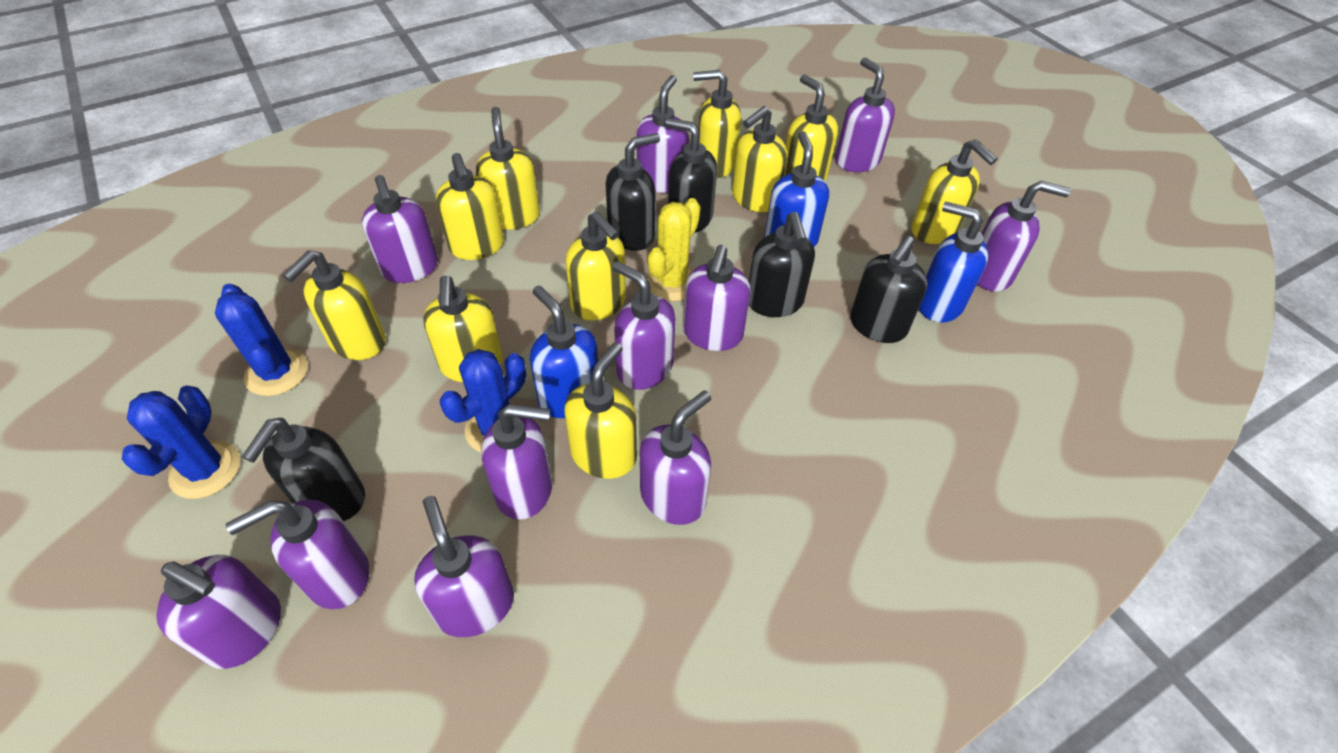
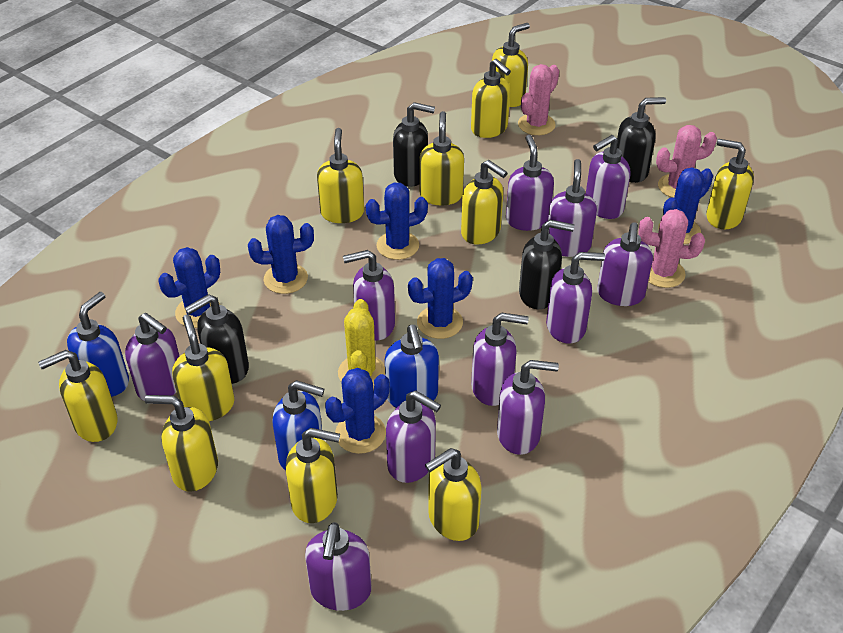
black soap dispenser: [242,418,365,521] [606,133,660,251] [665,118,717,233] [749,212,815,317] [850,236,927,343] = 5 -> [185,294,249,384] [393,102,435,187] [519,220,574,309] [617,97,666,183] = 4
blue cactus: [122,385,240,499] [215,284,308,396] [440,349,526,453] = 3 -> [159,247,220,328] [248,215,314,294] [325,368,390,454] [366,183,428,260] [408,258,473,339] [658,167,713,244] = 6
pink cactus: none = 0 -> [518,64,559,135] [639,209,705,288] [656,125,717,198] = 3
yellow soap dispenser: [283,250,386,360] [423,276,503,382] [436,153,504,260] [476,107,540,230] [564,342,637,479] [566,211,626,320] [693,70,741,178] [732,106,787,212] [784,74,838,181] [911,139,998,244] = 10 -> [38,350,118,442] [145,395,218,491] [172,315,235,421] [286,428,340,523] [317,128,364,223] [419,111,464,205] [425,448,482,541] [461,160,507,244] [471,59,511,138] [492,23,530,107] [706,139,754,229] = 11

